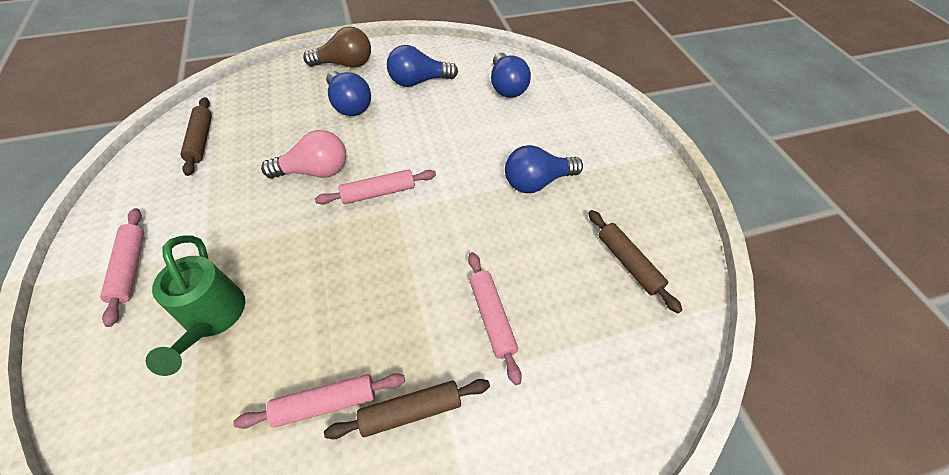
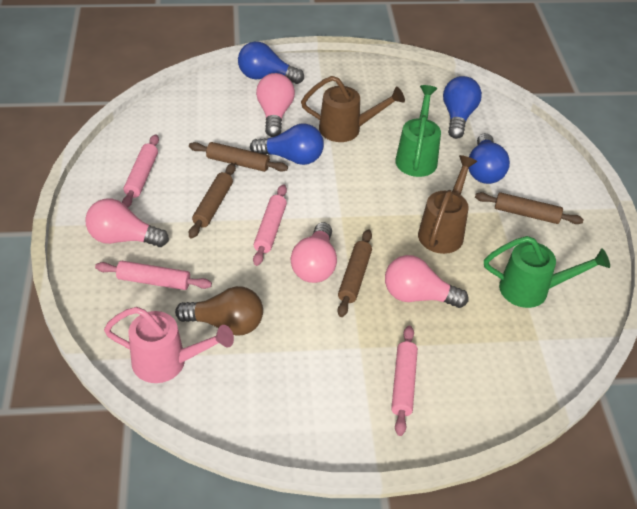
brown rolling pin: [180,97,212,176] [324,379,490,439] [588,210,682,313] = 3 -> [189,142,288,172] [189,163,236,239] [338,229,372,317] [475,192,584,224] = 4
brown watering can: none = 0 -> [301,76,405,142] [418,155,477,254] = 2
green watering can: [146,235,245,376] = 1 -> [395,85,441,177] [484,236,610,308] = 2
pink light bulb: [261,130,346,179] = 1 -> [85,199,169,247] [256,73,295,137] [291,222,337,283] [385,255,468,308] = 4
pink watering can: none = 0 -> [104,307,234,383] = 1

